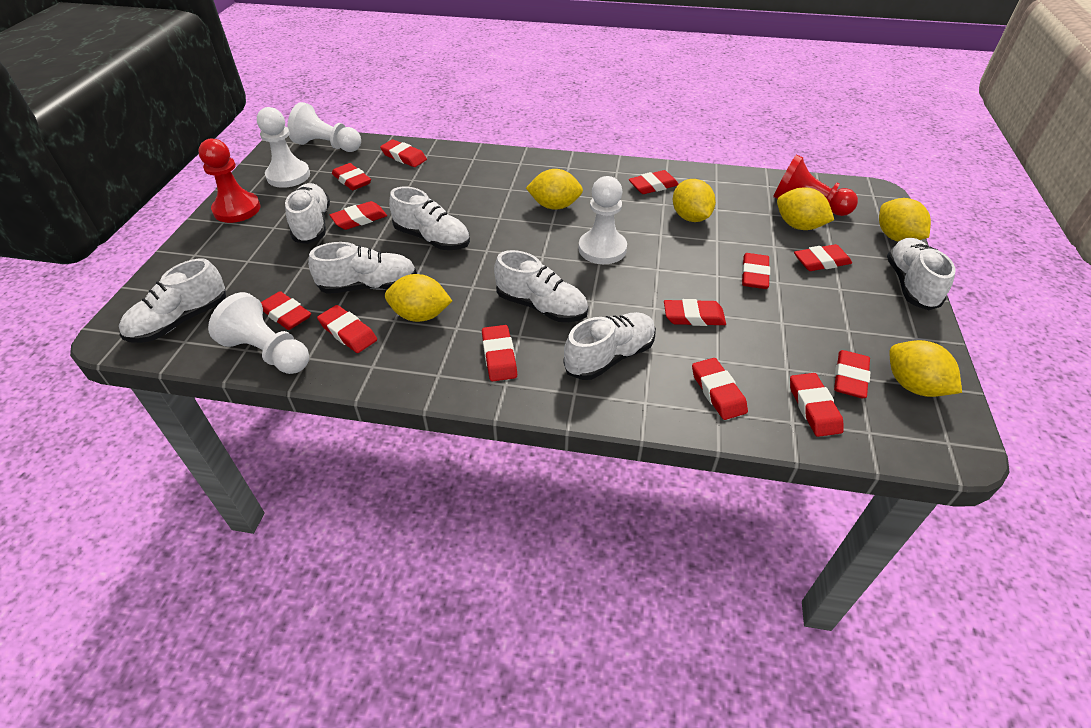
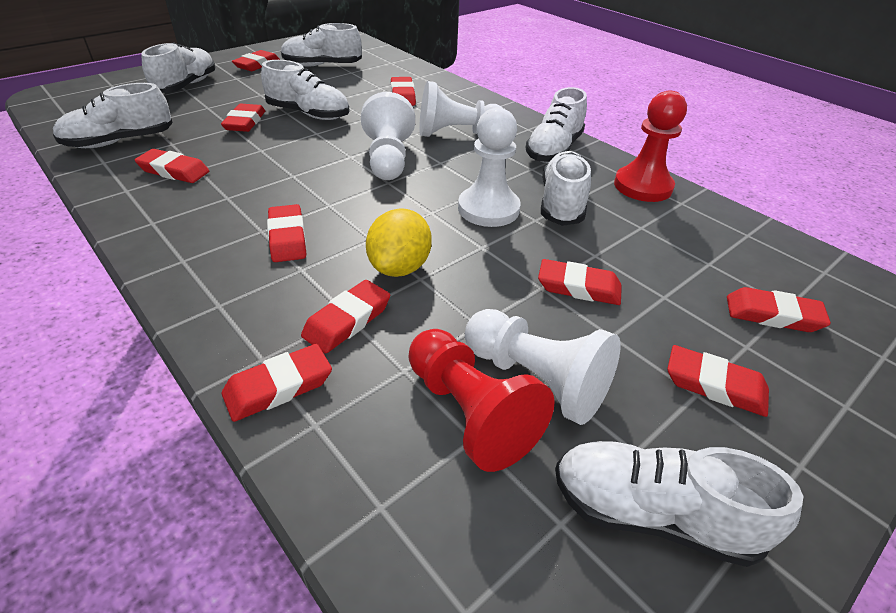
red eraser: [261,291,311,330] [317,305,377,353] [330,201,387,230] [332,163,371,191] [380,139,427,167] [482,325,517,381] [629,170,679,194] [664,299,726,326] [692,358,748,420] [742,253,770,289] [790,373,844,437] [794,244,852,271] [834,350,870,398] = 13 -> [135,149,209,183] [221,104,265,132] [222,344,332,422] [232,50,280,71] [267,204,306,262] [301,280,390,354] [391,77,416,106] [538,259,622,305] [667,345,769,417] [727,287,831,332] = 10
yellow lemon: [385,274,452,322] [526,169,583,210] [673,179,716,222] [777,187,834,230] [879,198,931,242] [889,340,962,397] = 6 -> [366,208,432,277] = 1

